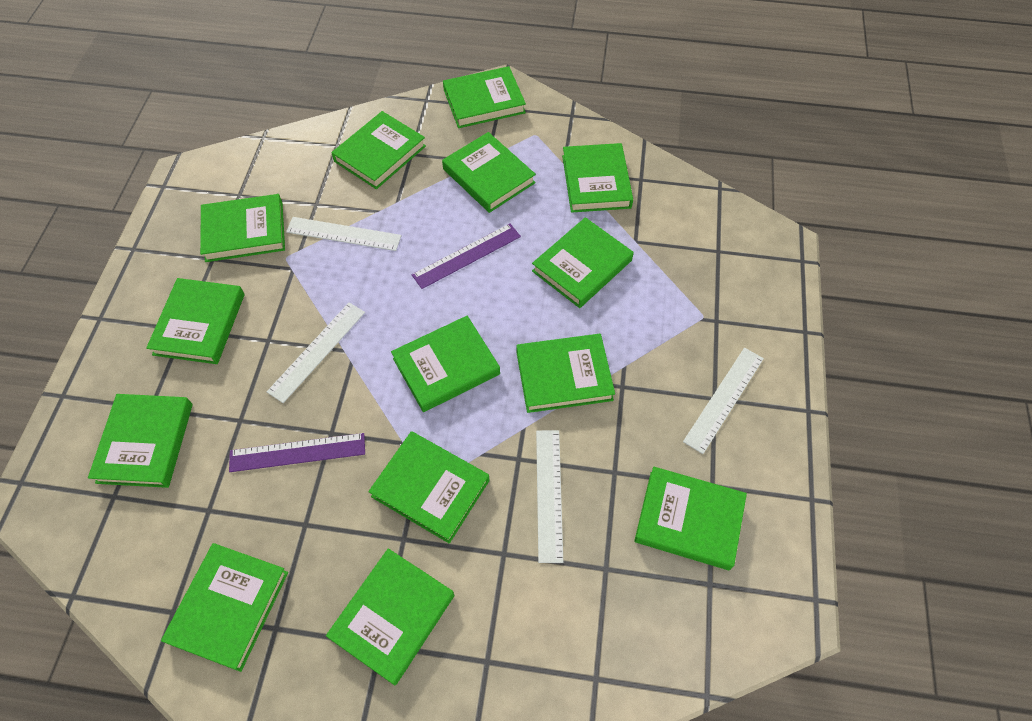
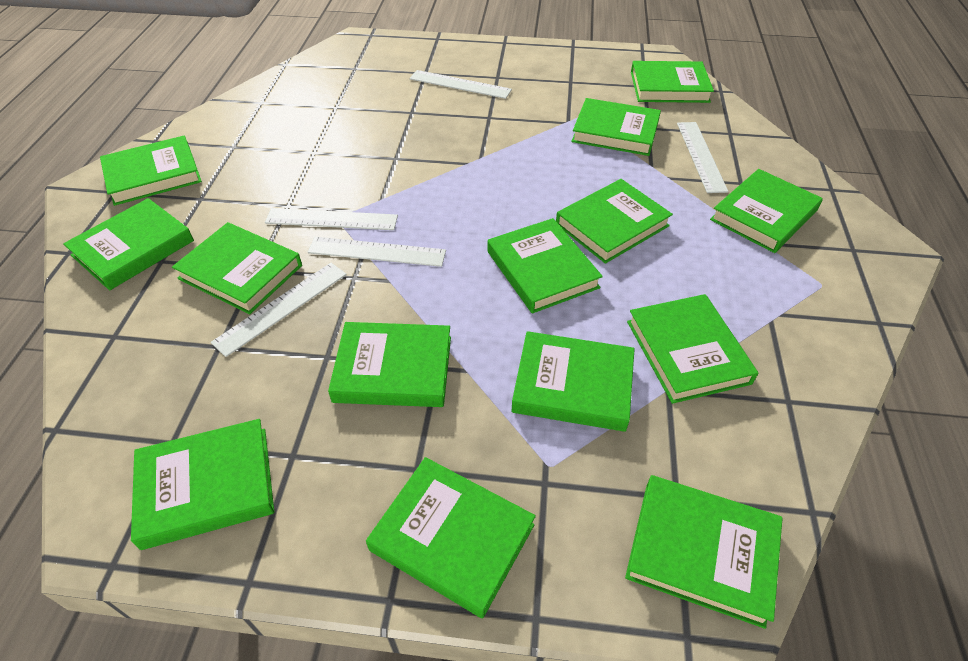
purple ruler: [229,433,365,472] [412,224,521,289] = 2 -> none = 0
white ruler: [267,303,365,403] [286,217,402,251] [536,430,563,563] [683,348,764,454] = 4 -> [210,263,347,357] [265,208,398,230] [308,237,446,267] [409,70,512,99] [677,122,728,193] = 5

